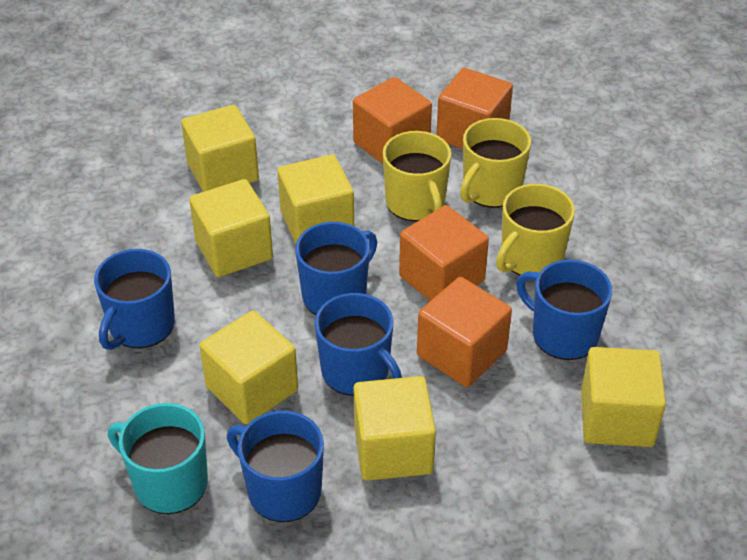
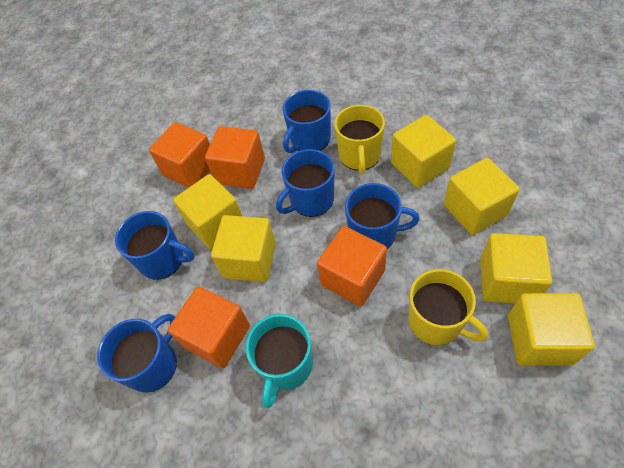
yellow mug: [382,131,451,221] [460,118,531,208] [496,184,575,276] = 3 -> [334,105,385,174] [409,269,488,345] = 2

